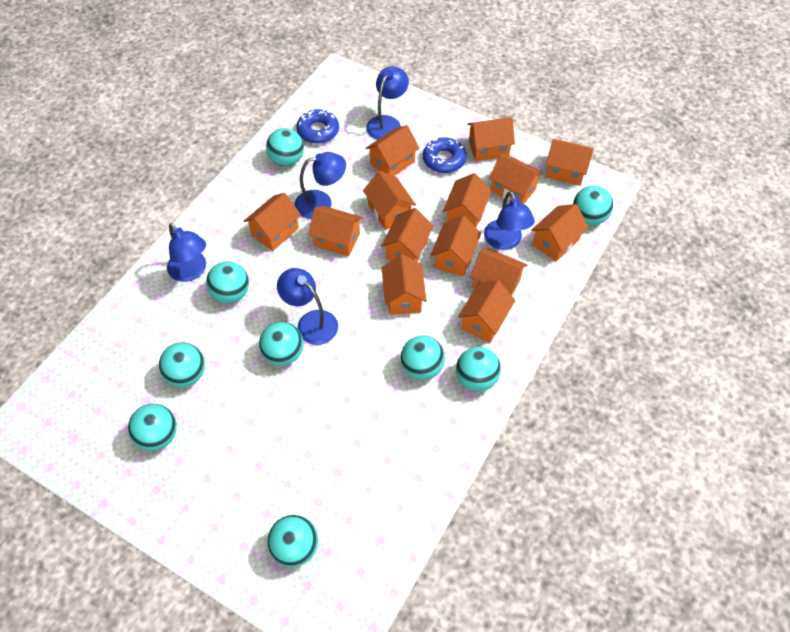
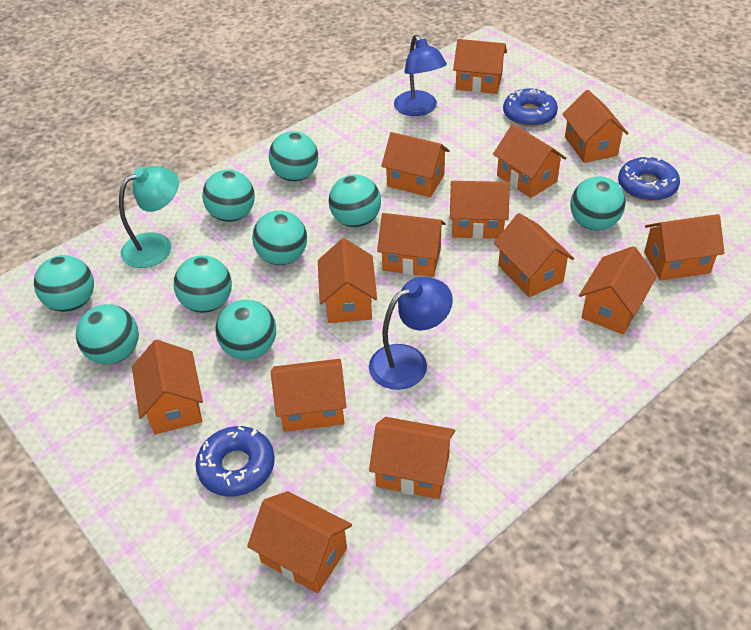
blue donut: [296,109,339,144] [423,137,466,173] = 2 -> [196,426,275,497] [503,87,558,127] [618,156,680,201] = 3
blue lamp: [167,223,206,282] [277,268,338,345] [295,152,346,219] [366,66,409,140] [484,191,535,250] = 5 -> [369,277,453,390] [394,35,447,116] = 2
turquoise lamp: none = 0 -> [119,166,179,268] = 1

